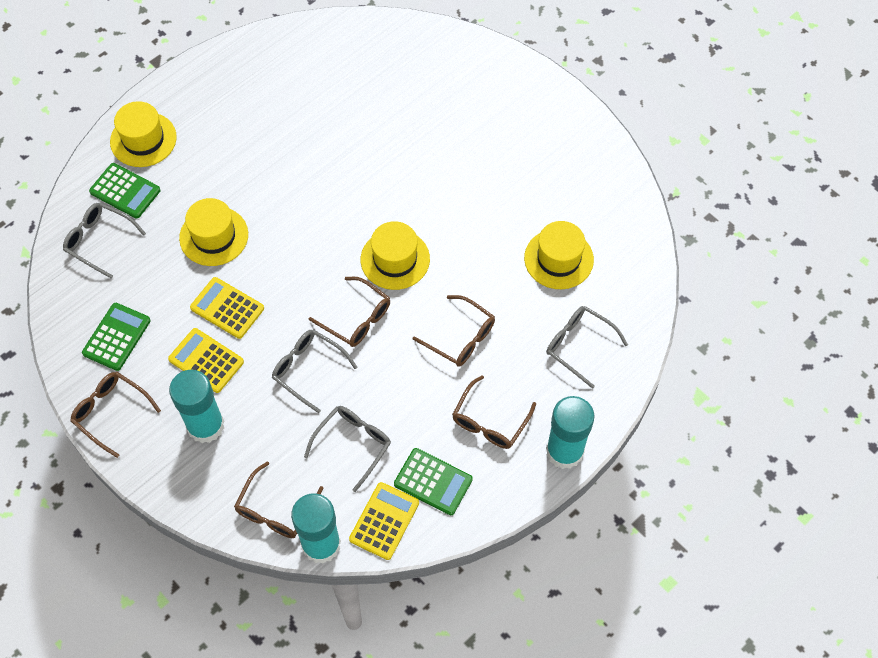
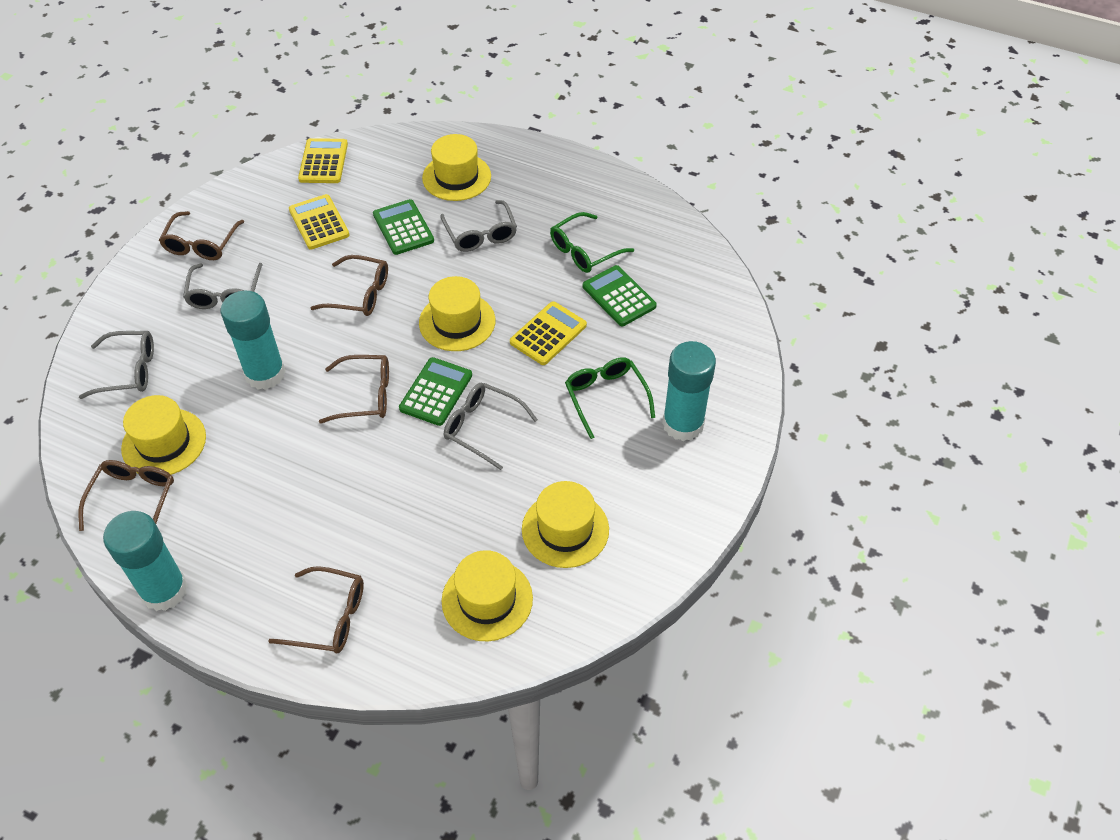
green glasses: none = 0 -> [550,212,634,273] [565,358,655,439] = 2
yellow hat: [110,101,177,167] [179,198,248,266] [361,221,430,290] [524,221,594,289] = 4 -> [121,395,206,475] [419,276,495,351] [422,134,491,201] [442,550,533,641] [522,481,609,568] = 5

